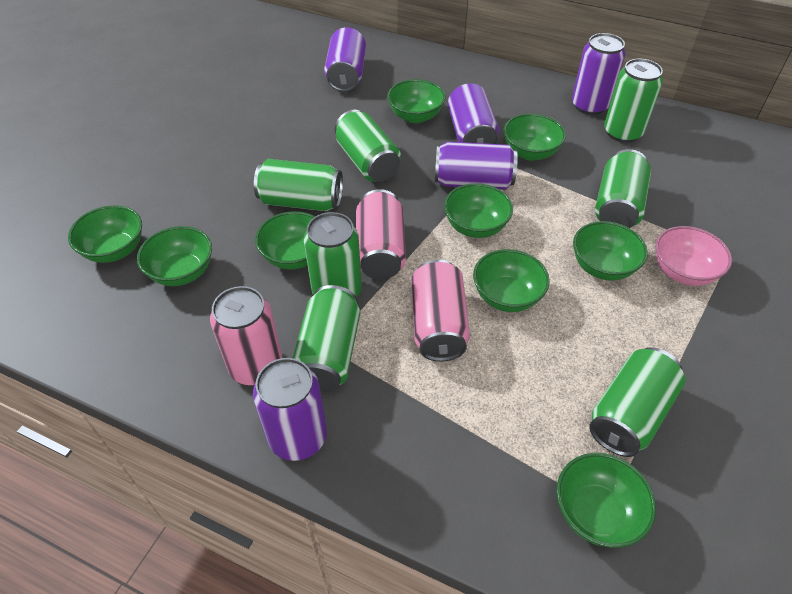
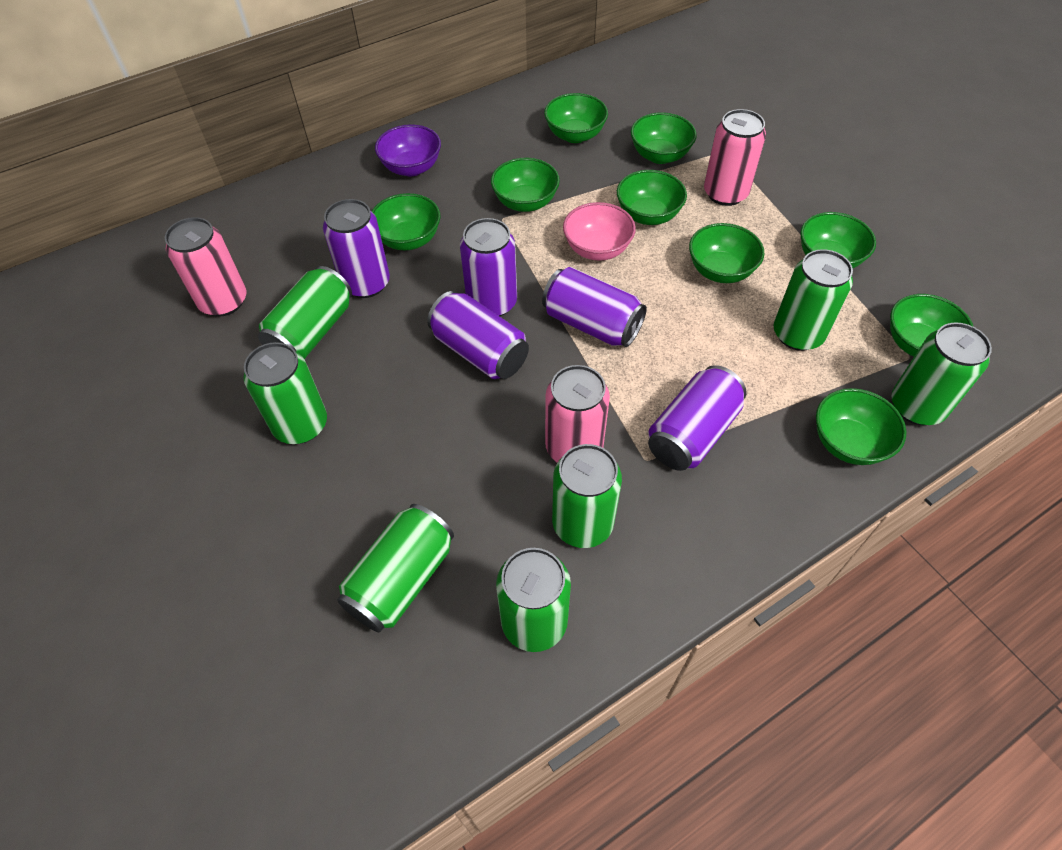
purple bowl: none = 0 -> [375,124,441,176] = 1

